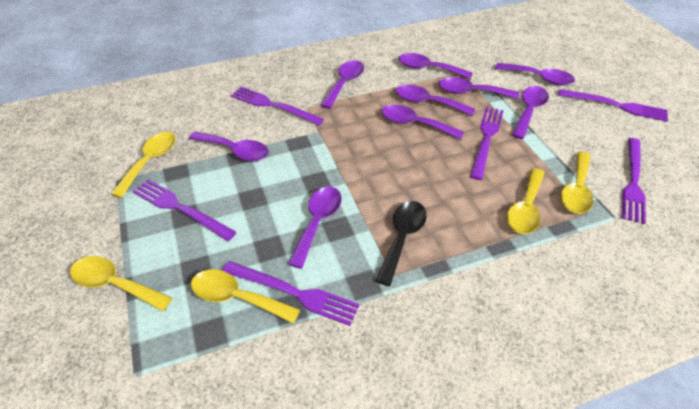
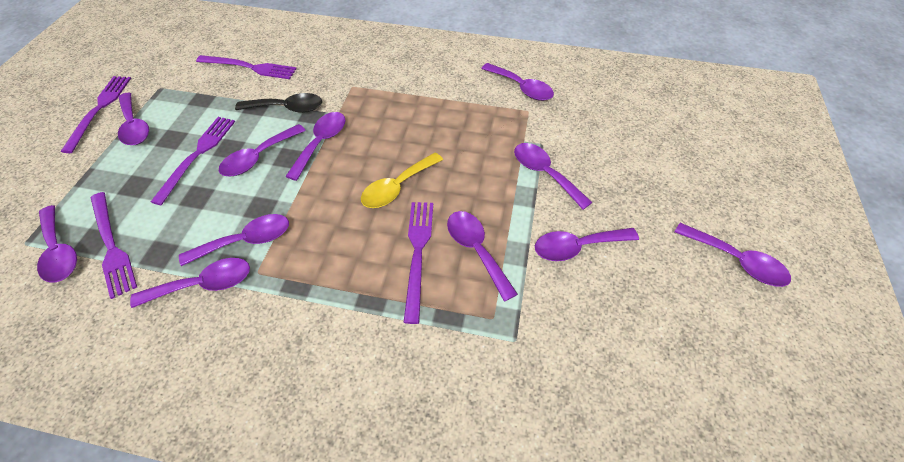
purple fork: [132,179,237,241] [222,261,360,326] [231,87,324,125] [470,107,504,180] [558,89,668,121] [622,138,646,224] = 6 -> [61,76,131,153] [91,192,137,299] [151,117,235,205] [196,55,297,79] [403,202,433,324] = 5
purple spoon: [189,131,269,161] [288,186,342,269] [320,60,364,109] [381,105,464,139] [396,85,475,116] [398,53,473,79] [439,77,519,99] [495,63,575,85] [512,86,549,139] = 9 -> [37,205,77,282] [118,93,149,145] [130,258,250,308] [179,214,289,266] [219,124,306,176] [285,112,345,181] [447,211,518,302] [481,63,554,101] [514,143,593,210] [535,228,639,261] [675,223,791,287] = 11
yellow spoon: [70,256,172,311] [111,132,176,198] [191,270,300,324] [507,168,545,234] [561,152,594,214] = 5 -> [361,153,443,208] = 1

